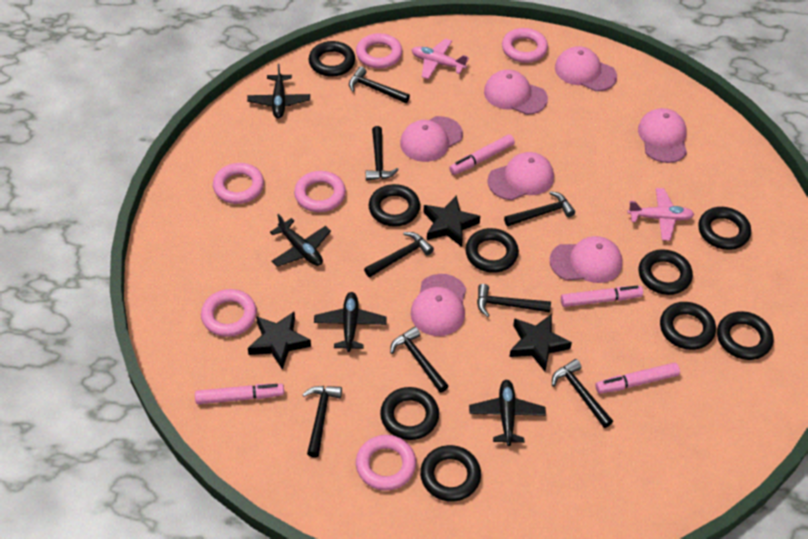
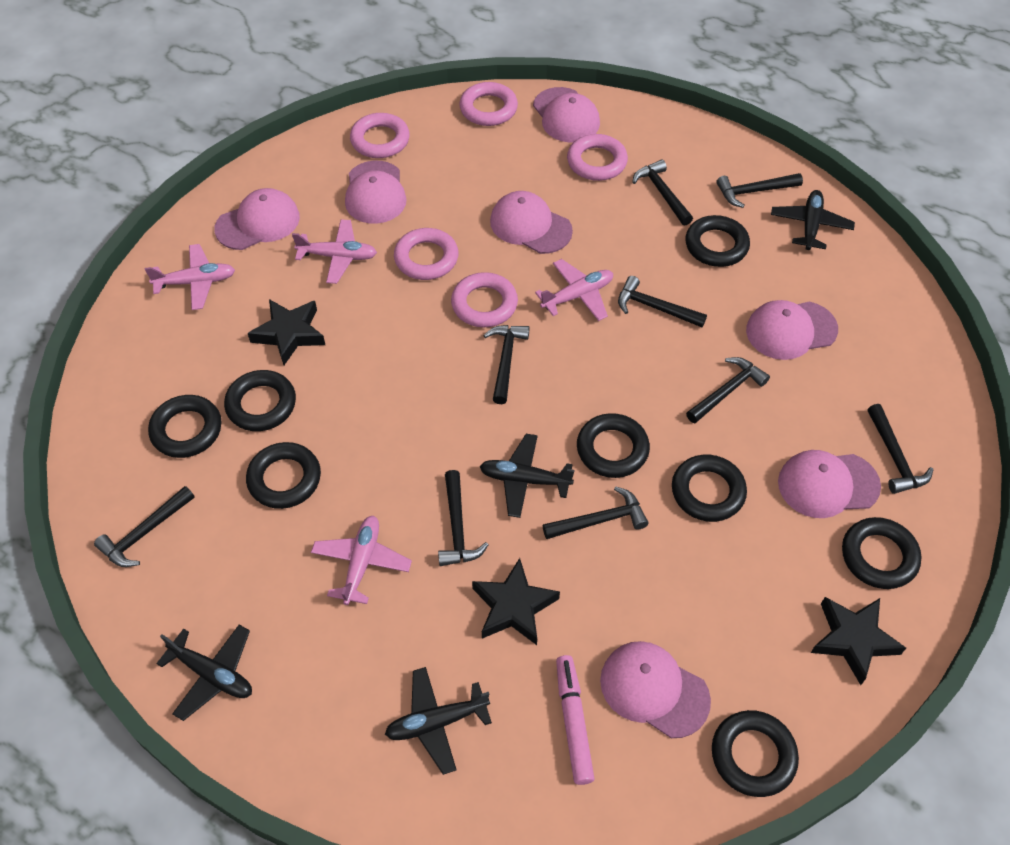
black hammer: [302,386,342,458] [349,67,410,103] [364,232,434,277] [366,126,399,180] [390,327,448,393] [477,284,551,317] [504,191,575,226] [552,359,613,428] = 8 -> [94,486,195,567] [438,470,488,566] [483,325,530,404] [543,486,649,539] [618,276,707,327] [632,159,693,225] [686,357,770,423] [716,173,803,208] [867,404,933,494] = 9
black ring: [309,41,355,77] [369,184,420,227] [380,387,439,440] [420,445,481,502] [465,228,519,273] [639,249,693,295] [660,302,716,350] [698,207,751,250] [717,311,774,360] = 9 -> [148,395,221,458] [224,370,296,431] [246,442,321,509] [577,413,650,478] [672,455,747,522] [686,215,750,267] [712,710,799,797] [842,517,921,589] = 8
pink marker: [195,384,284,404] [449,134,515,175] [561,286,643,307] [595,363,680,394] = 4 -> [556,655,594,785] = 1
pink plane: [412,38,469,79] [628,188,694,241] = 2 -> [145,244,235,310] [292,219,377,284] [311,516,412,605] [535,259,613,321] = 4
pink ring: [201,289,257,337] [213,163,264,204] [294,171,346,212] [356,33,402,68] [356,435,416,491] [502,28,548,63] = 6 -> [350,113,410,158] [394,228,459,280] [451,272,518,327] [459,82,518,126] [567,134,628,181] = 5

